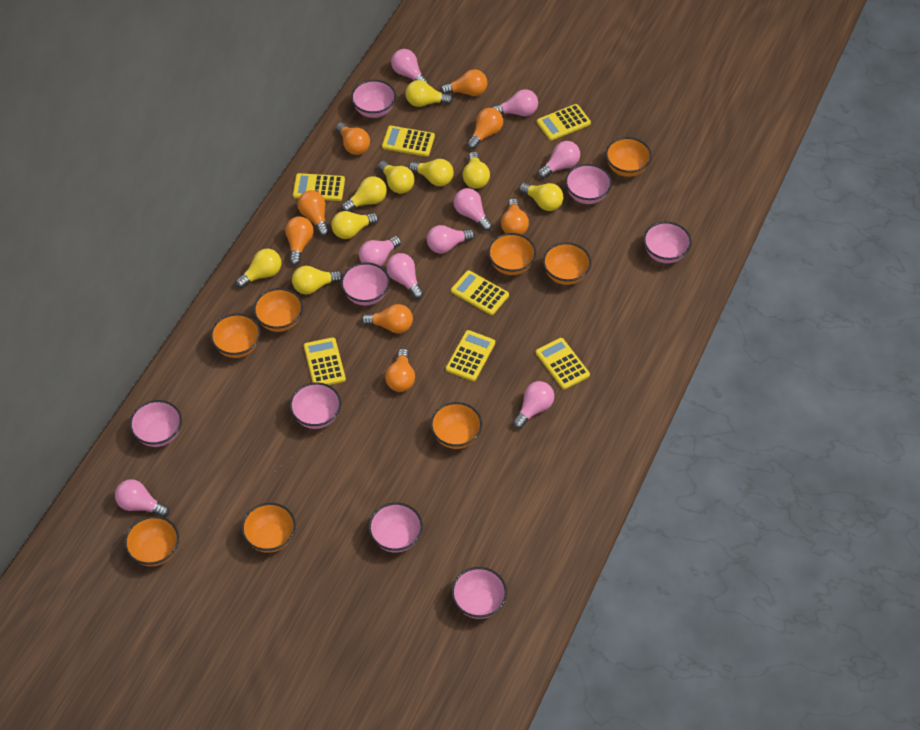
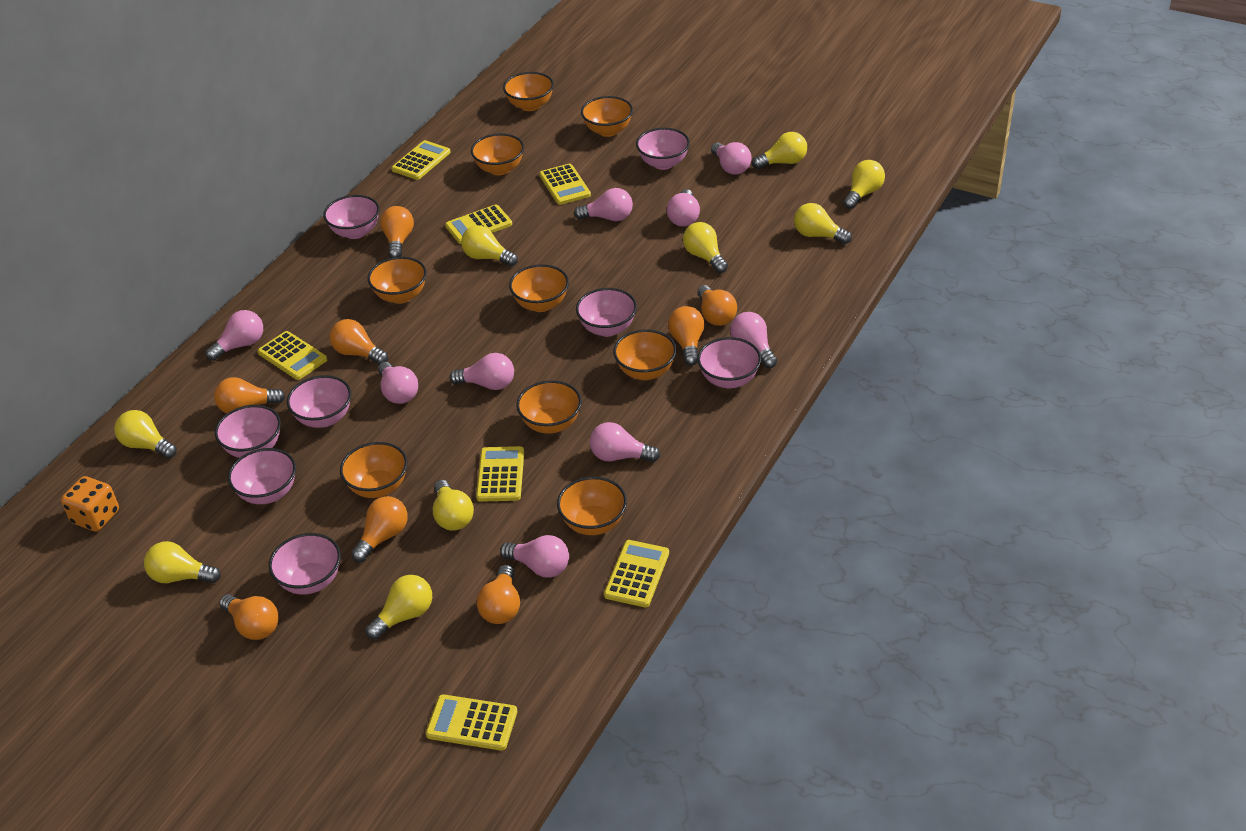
orange bowl: [124,516,179,566] [210,313,261,358] [241,503,296,553] [253,288,303,332] [430,402,482,449] [488,233,536,275] [543,242,591,285] [605,137,652,177] = 8 -> [340,442,408,498] [368,257,427,304] [471,133,524,175] [503,72,554,111] [509,264,569,312] [516,380,582,434] [557,477,627,535] [581,96,633,137] [613,329,677,380] = 9
orange dice: none = 0 -> [61,476,119,532] = 1

